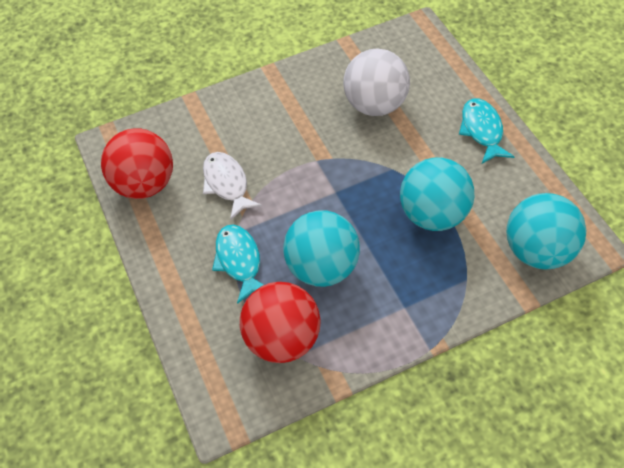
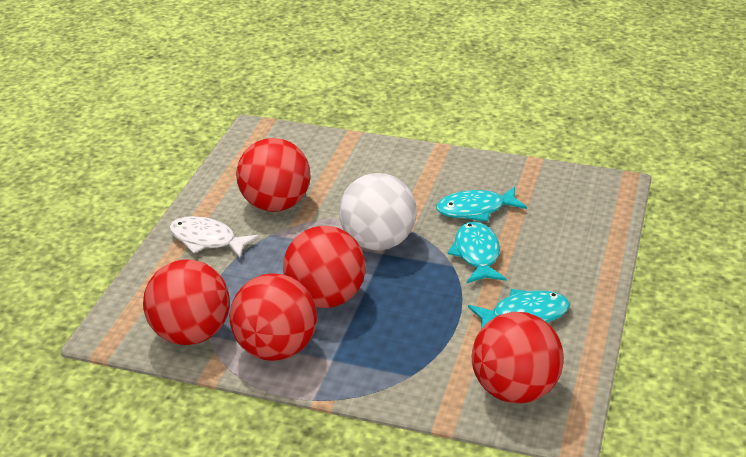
red ball: [101,128,173,199] [240,282,321,363] = 2 -> [143,259,230,345] [229,273,317,361] [236,138,310,212] [283,226,366,308] [472,312,564,403] = 5
turquoise ball: [283,210,360,287] [400,158,474,231] [507,193,587,270] = 3 -> none = 0
turquoise fish: [212,225,264,304] [459,98,515,164] = 2 -> [436,186,527,222] [447,221,506,283] [468,289,570,329] = 3

